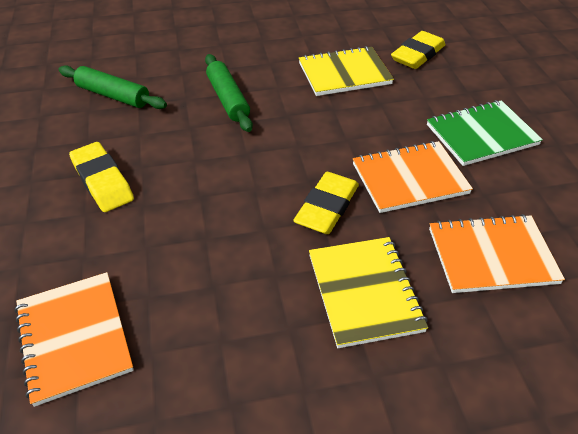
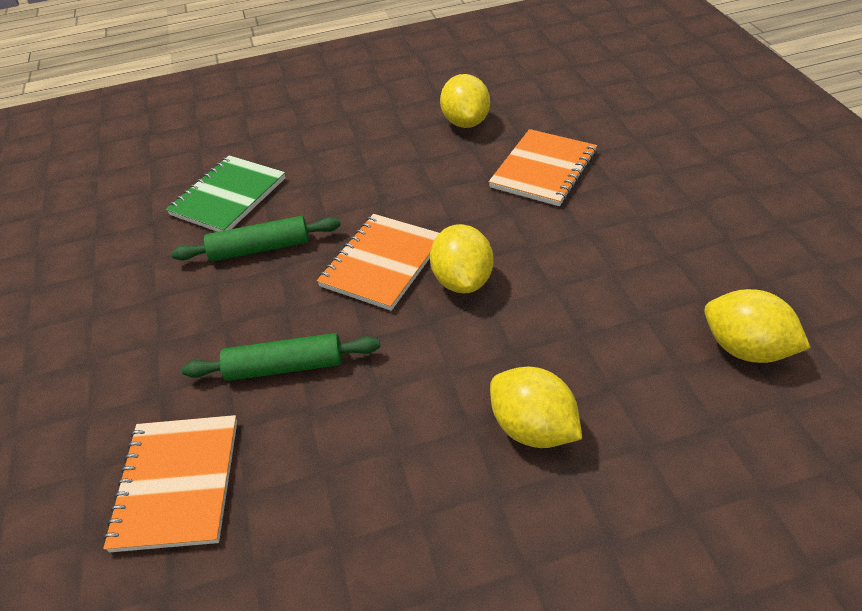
yellow eraser: [69,142,134,212] [293,172,359,234] [391,31,446,69] = 3 -> none = 0
yellow lemon: none = 0 -> [430,224,493,293] [440,74,490,128] [490,367,582,448] [704,289,811,363] = 4
yellow notebook: [299,46,394,96] [309,237,428,348] = 2 -> none = 0

